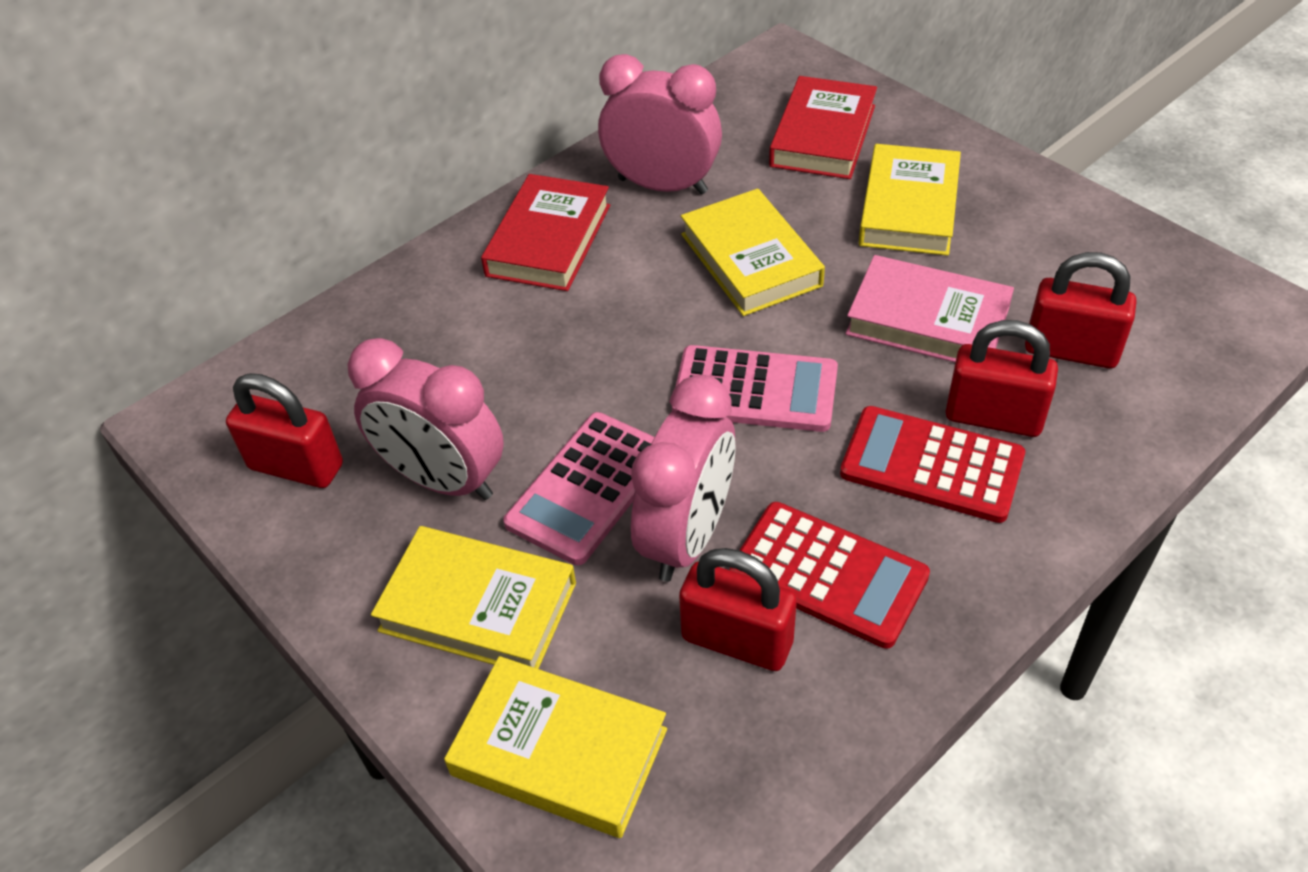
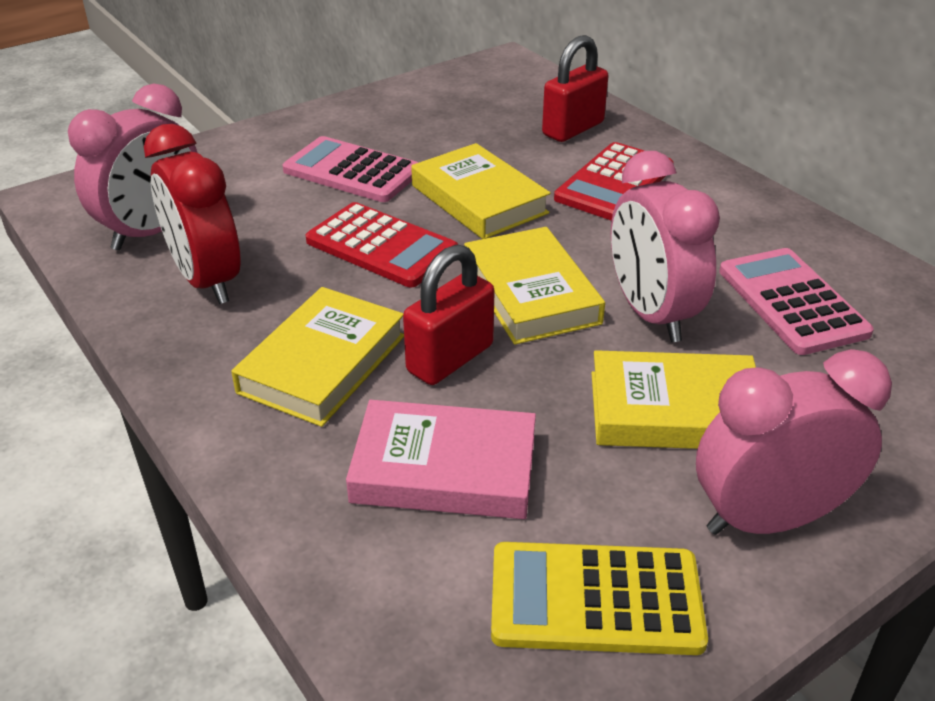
red book: [481,174,610,291] [769,76,877,179] = 2 -> none = 0
red clock: none = 0 -> [144,124,241,304] = 1
red padlock: [226,373,343,488] [679,548,797,671] [946,320,1058,437] [1025,252,1136,369] = 4 -> [403,244,495,385] [542,35,608,142] = 2
yellow calculator: none = 0 -> [491,542,708,655] = 1

